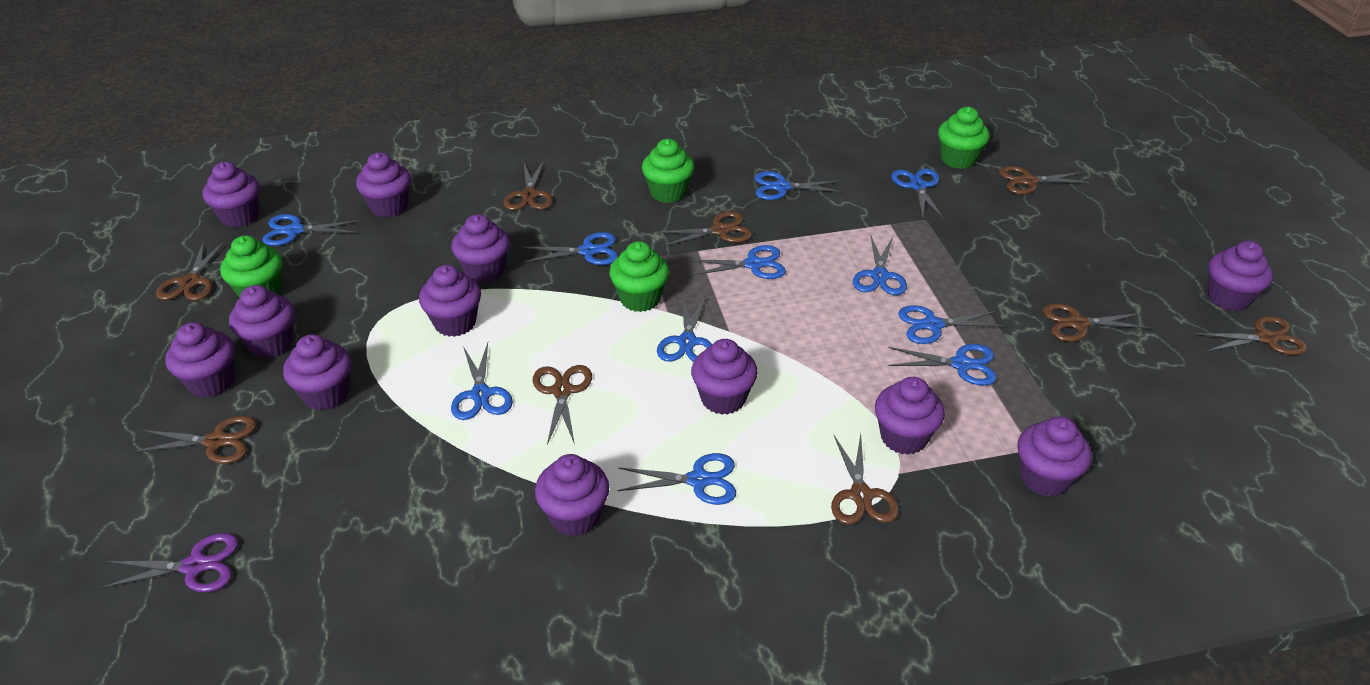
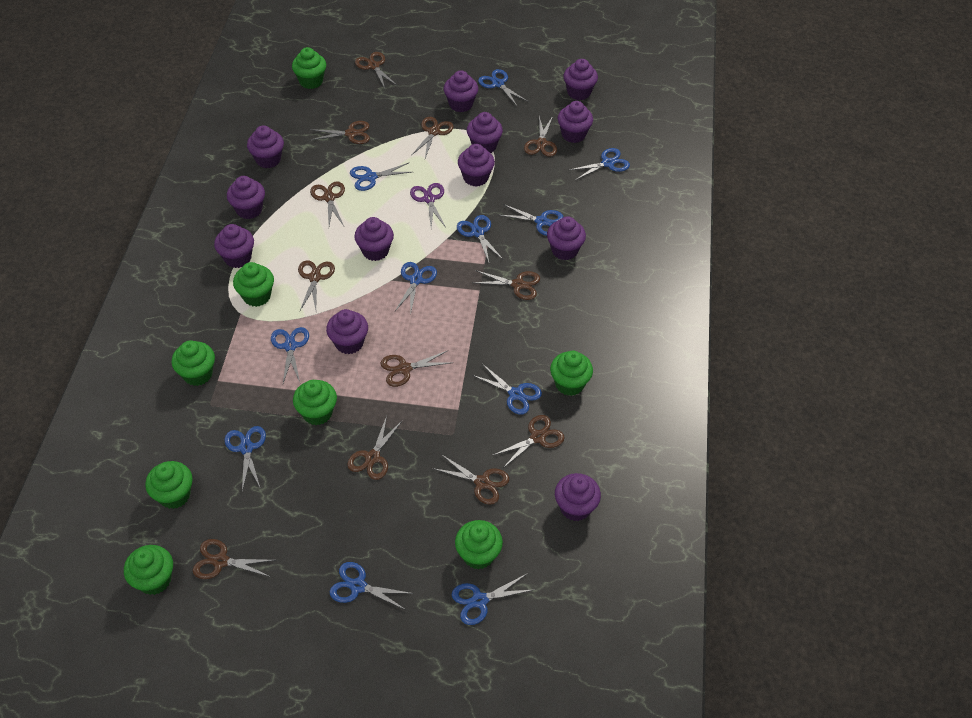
brown scissors: [132,416,257,464] [156,241,225,301] [504,160,553,210] [533,365,592,445] [657,211,752,247] [831,434,899,525] [999,166,1091,194] [1042,303,1152,342] [1194,316,1307,355] = 9 -> [193,539,275,579] [298,260,335,310] [310,121,370,144] [310,181,345,226] [347,416,403,480] [355,52,398,89] [380,351,453,387] [412,117,454,158] [432,454,509,505] [473,270,540,300] [493,415,565,468] [524,116,557,157] = 12
green cupcake: [220,235,283,298] [609,241,669,312] [642,139,695,203] [938,107,990,169] = 4 -> [124,545,173,595] [145,461,193,509] [171,340,215,386] [233,262,274,307] [292,47,326,89] [293,380,337,425] [455,520,503,569] [550,351,593,396] = 8

